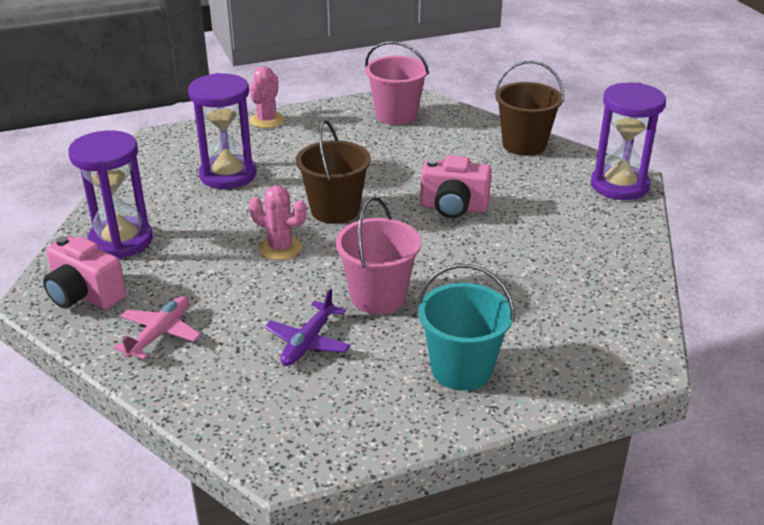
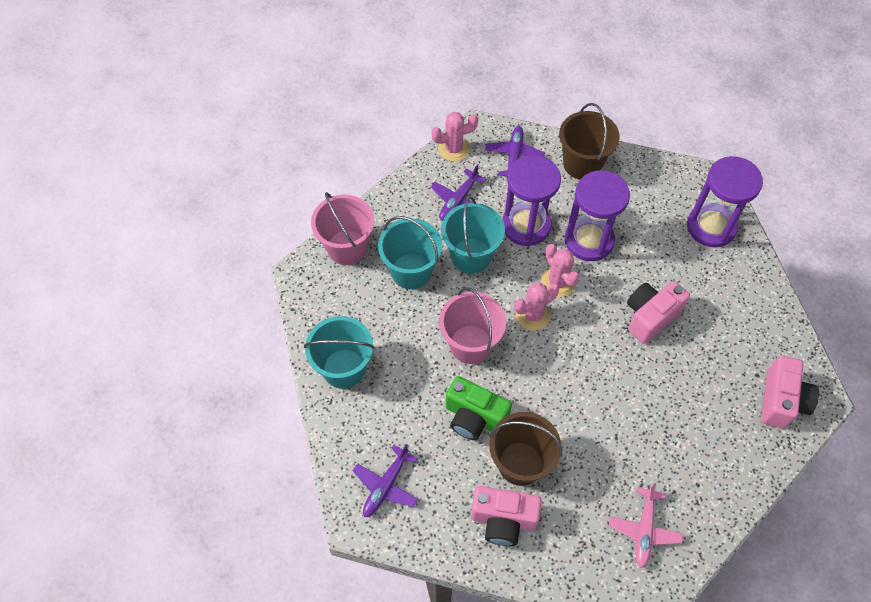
green camera: none = 0 -> [446,376,512,440] = 1
pink cactus: [249,186,306,260] [250,66,284,128] = 2 -> [431,112,478,162] [514,282,559,331] [541,244,580,297] = 3
pink camera: [43,235,126,310] [420,155,492,218] = 2 -> [471,486,542,546] [627,281,690,344] [761,356,819,428] = 3
purple plane: [265,288,351,366] = 1 -> [353,444,418,517] [431,164,486,221] [485,126,545,177] = 3
turquoise bucket: [418,264,514,391] = 1 -> [304,316,375,389] [378,216,442,289] [441,197,505,273] = 3

